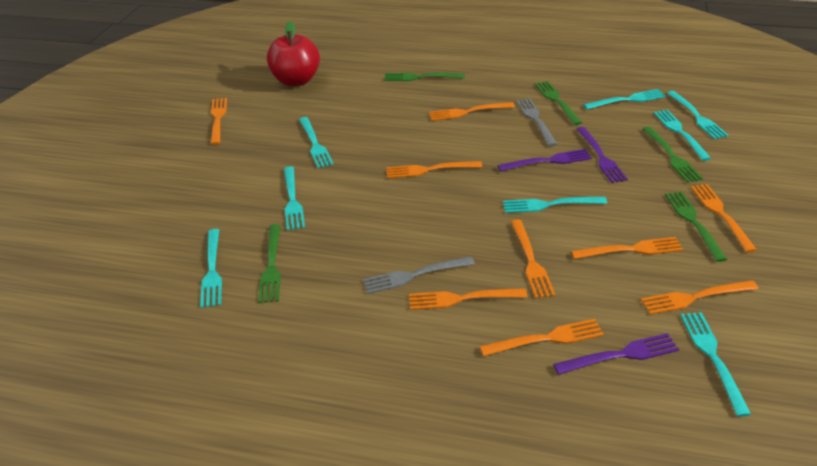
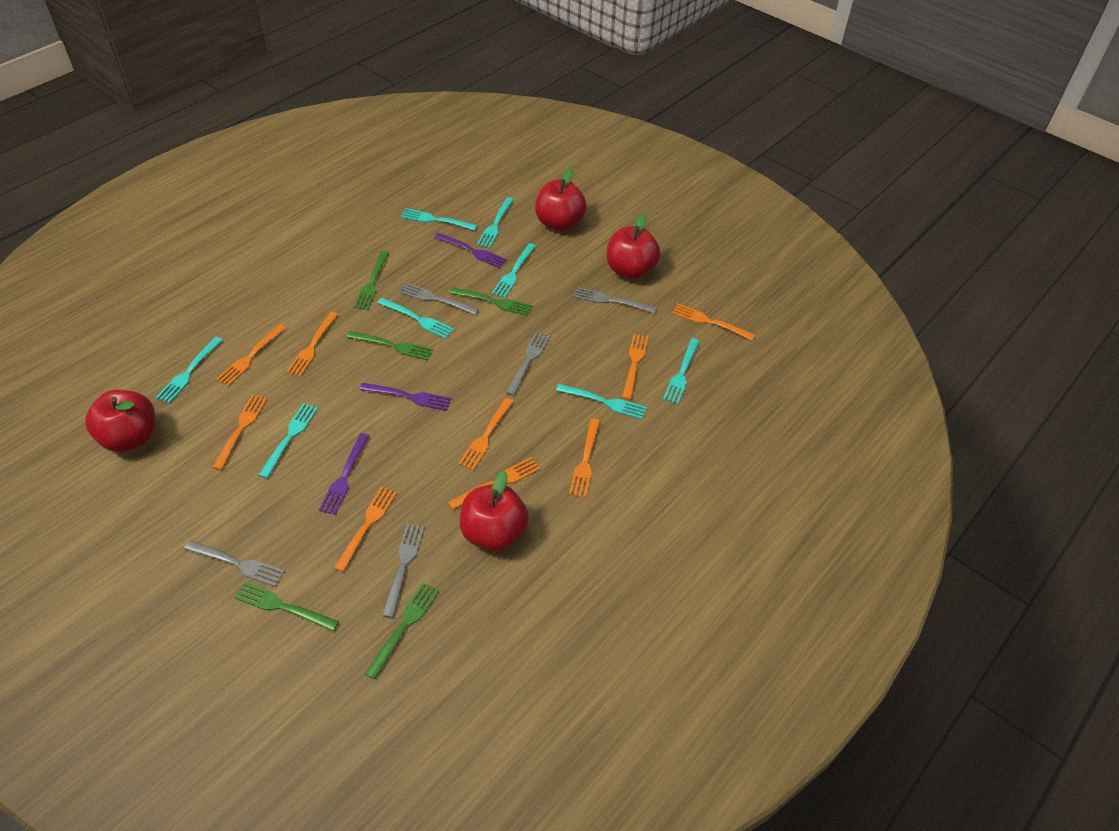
grey fork: [363,256,475,294] [516,98,557,146] = 2 -> [184,540,285,587] [382,524,425,618] [399,283,479,315] [505,331,550,396] [573,287,657,314] = 5
red apple: [267,21,320,86] = 1 -> [85,390,155,452] [460,471,529,551] [535,168,587,231] [607,214,661,279] = 4

